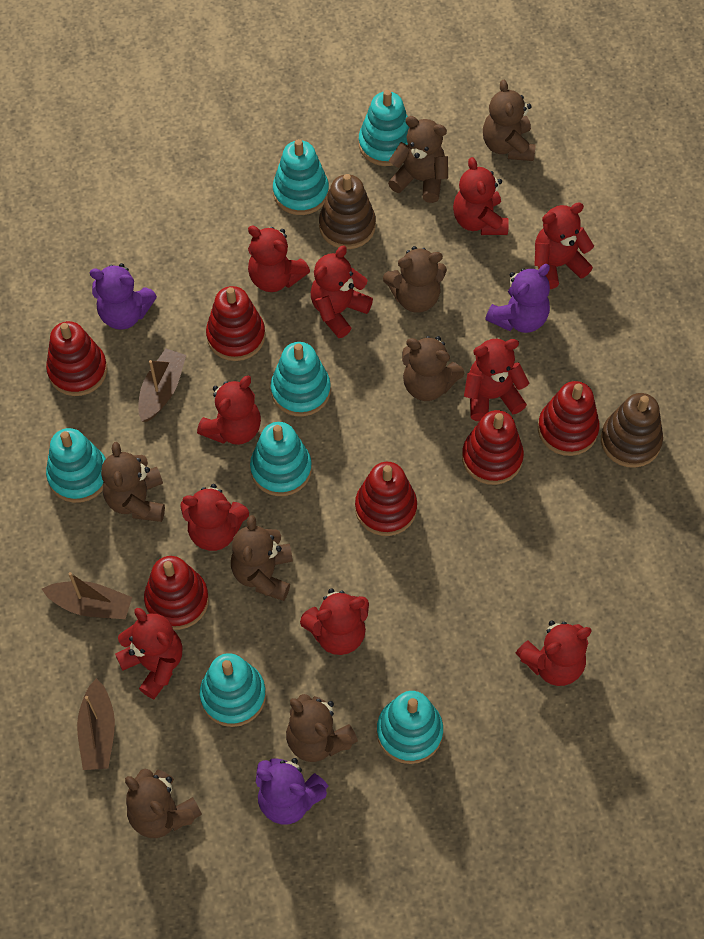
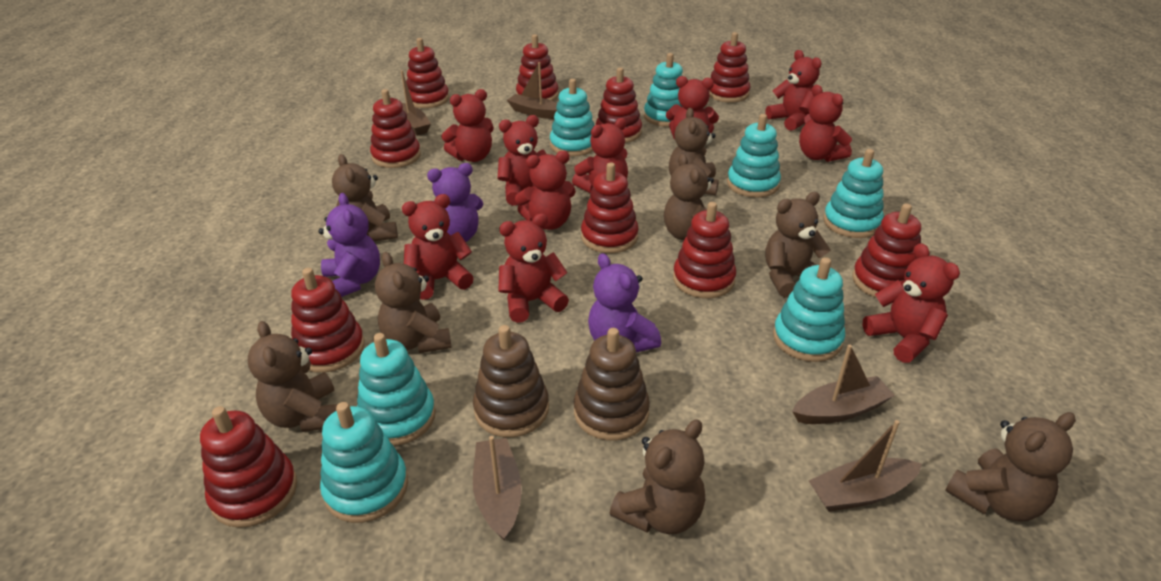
brown boat: [42,572,132,619] [77,678,115,770] [138,349,186,422] = 3 -> [401,70,431,136] [473,436,522,541] [507,62,557,119] [792,344,895,424] [809,420,922,512] = 5
red stacking toy: [46,321,107,396] [144,556,209,630] [206,286,265,361] [355,462,417,536] [462,410,524,485] [538,381,599,456] = 6 -> [200,406,297,528] [291,268,364,373] [370,89,421,168] [406,38,449,108] [516,34,559,101] [581,163,639,253] [596,67,642,143] [673,202,736,298] [709,32,750,102] [852,203,921,298] = 10

